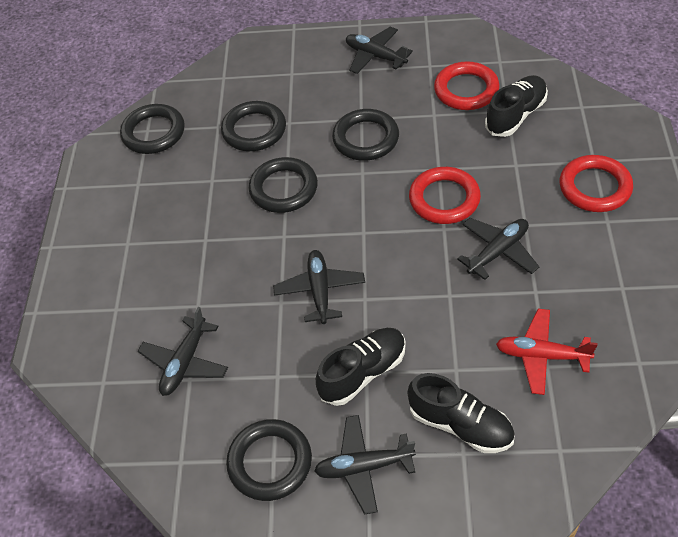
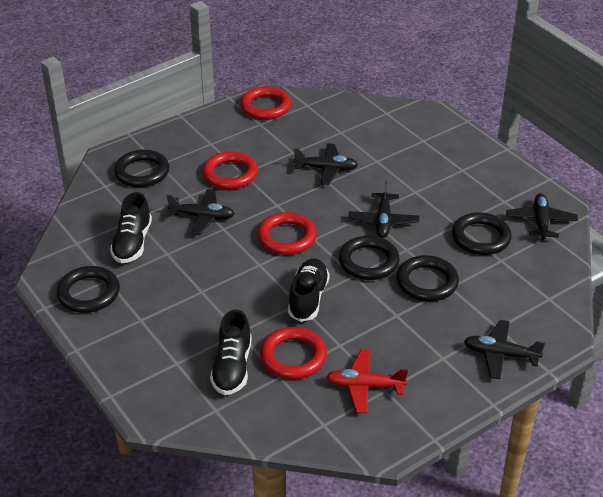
red ring: [409,167,481,224] [434,61,500,110] [560,155,633,212] = 3 -> [202,151,258,189] [240,86,291,120] [257,212,317,255] [260,327,327,379] = 4

